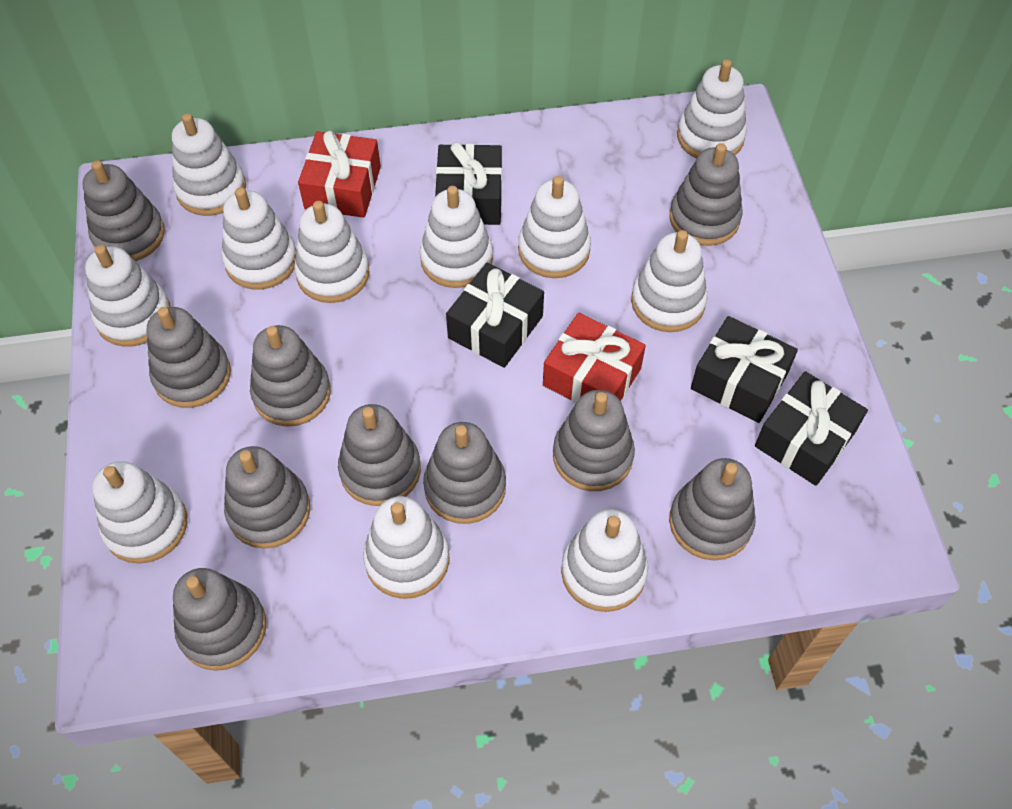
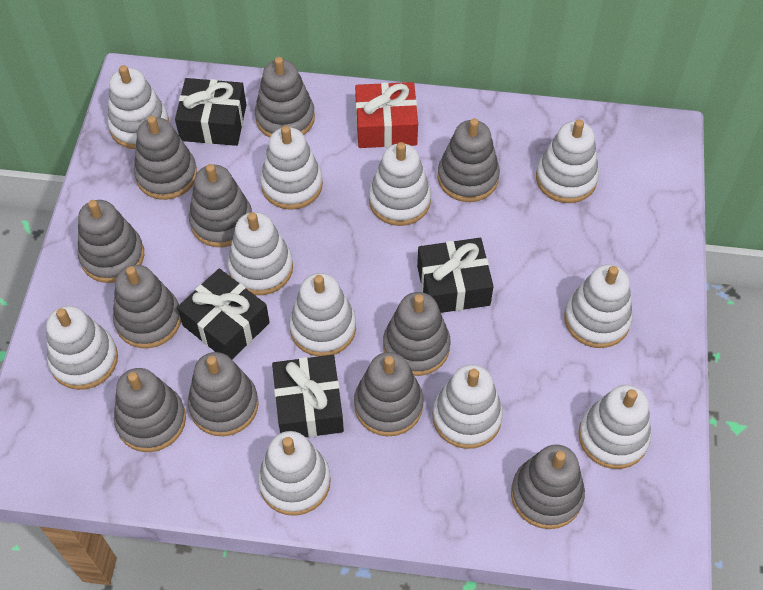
grey stacking toy: [82,161,165,261] [147,307,231,408] [173,568,266,671] [224,446,310,549] [250,325,331,427] [338,404,421,506] [423,422,506,524] [553,390,635,491] [669,143,743,246] [669,458,756,560] = 10 -> [78,200,144,283] [113,265,181,348] [114,368,186,452] [134,116,197,200] [188,352,259,436] [189,164,252,247] [255,57,315,138] [354,352,423,436] [383,292,450,376] [438,118,500,202] [511,444,585,529] = 11
red gift: [298,131,381,218] [543,313,646,403] = 2 -> [355,82,418,148] = 1

